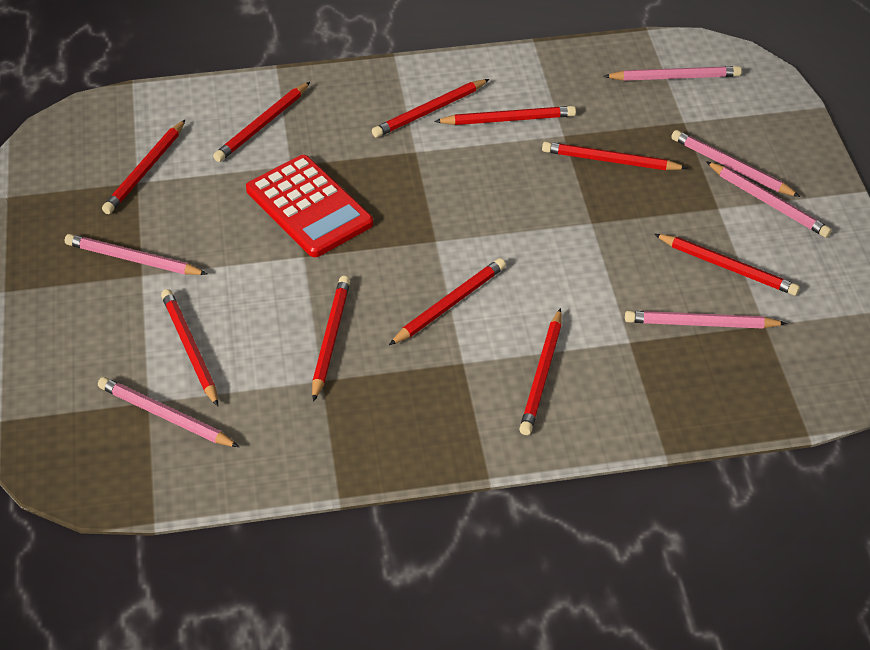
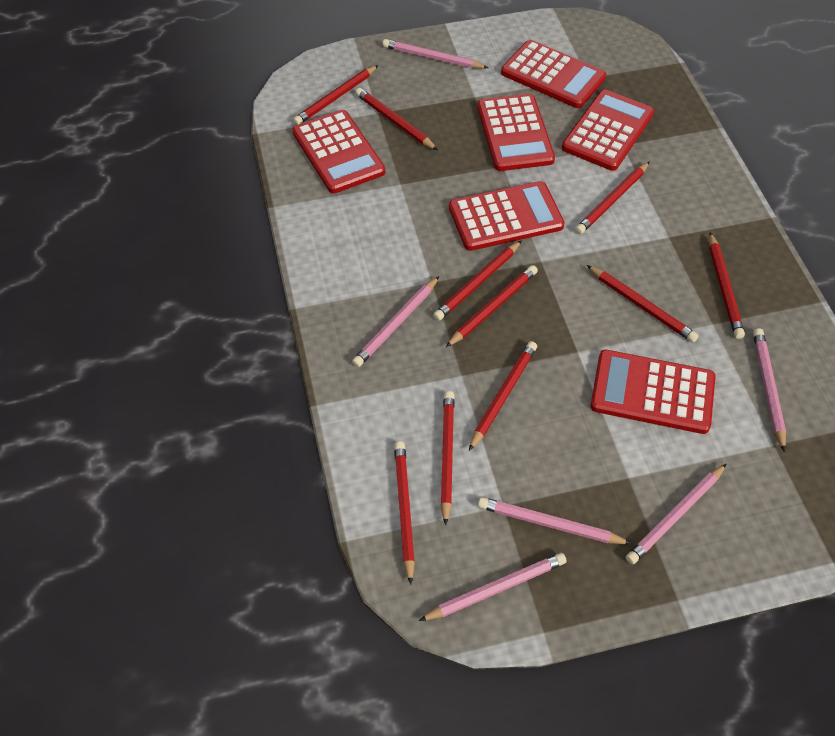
red calculator: [246,155,373,257] = 1 -> [292,110,385,193] [449,181,565,251] [477,94,555,171] [501,40,606,108] [562,89,654,171] [591,350,716,434] = 6

